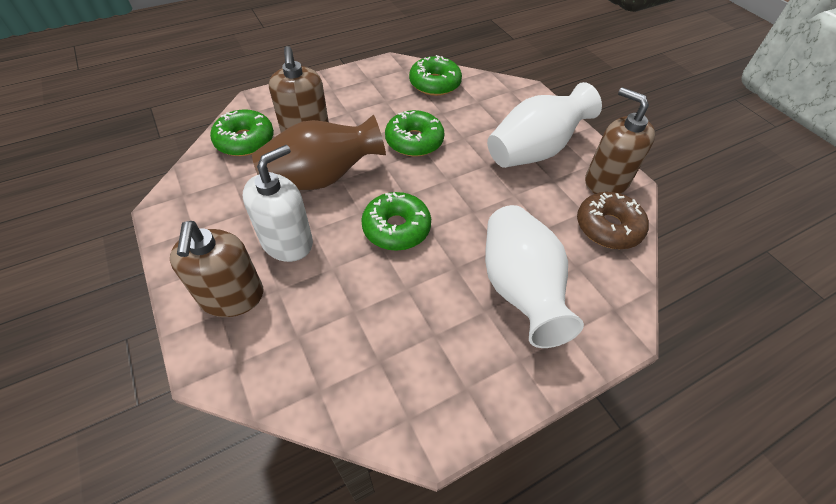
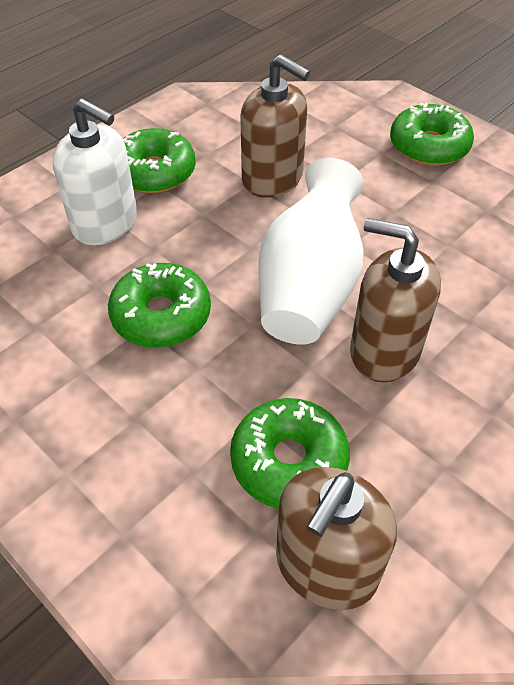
brown donut: [577,192,649,249] = 1 -> none = 0
brown vase: [252,115,386,190] = 1 -> none = 0
white vase: [485,205,584,348] [487,82,602,168] = 2 -> [258,158,364,345] = 1

